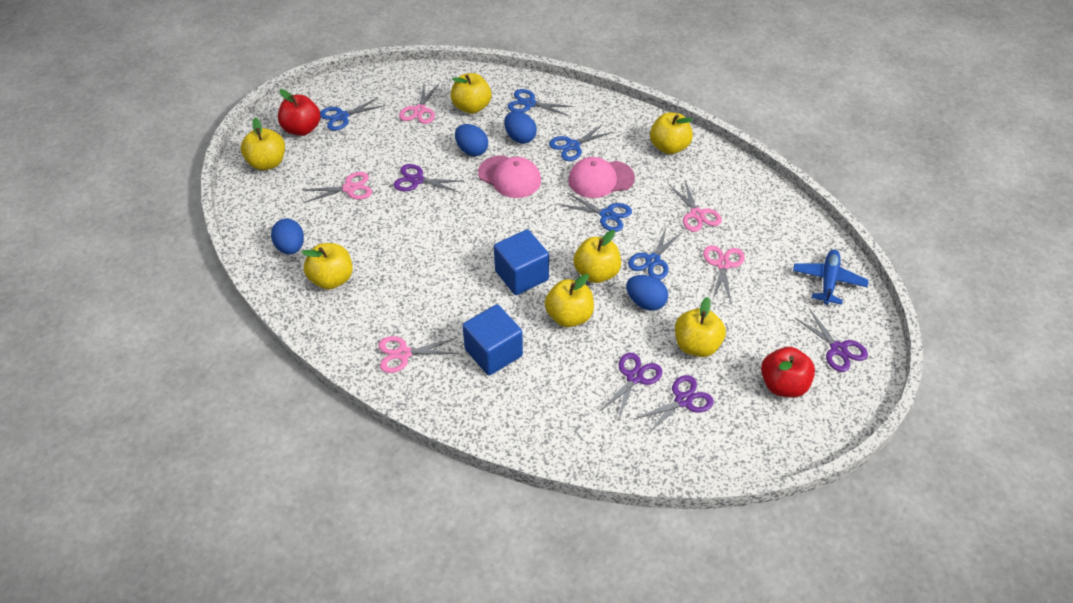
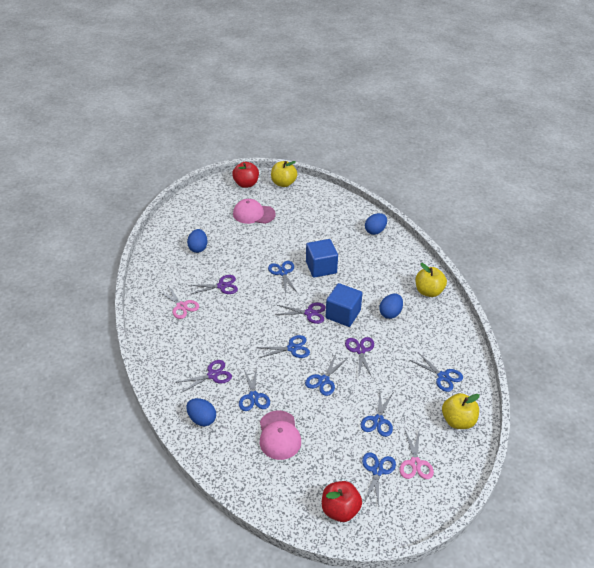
blue plane: [793,249,868,305] = 1 -> none = 0
blue scissors: [320,97,385,131] [508,89,573,116] [549,123,613,161] [561,193,632,232] [628,226,683,280] = 5 -> [239,367,270,411] [256,335,310,358] [268,261,297,294] [305,354,346,396] [361,391,393,437] [362,452,396,507] [410,352,463,392] = 7
pink scissors: [302,172,372,203] [379,336,458,373] [399,83,440,124] [669,181,722,232] [703,245,745,302] = 5 -> [158,286,199,319] [400,429,434,479] = 2
yellow apple: [241,118,285,170] [302,243,353,289] [450,73,491,114] [545,274,594,327] [573,230,621,283] [650,113,693,154] [675,297,726,357] = 7 -> [271,161,297,187] [415,263,447,297] [442,393,480,429] = 3

